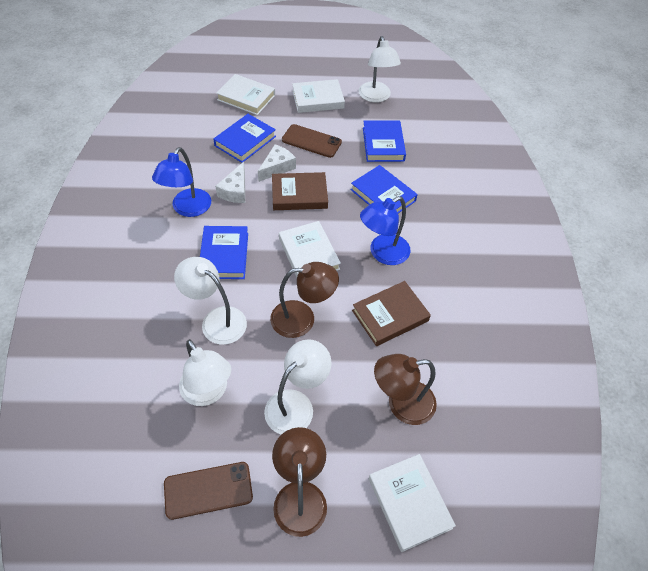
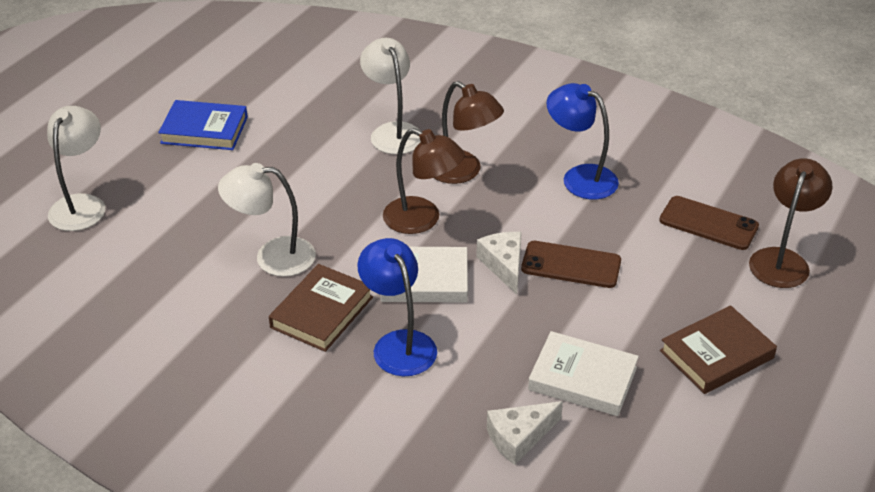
blue book: [200,226,248,279] [213,114,276,163] [351,165,418,213] [363,121,406,162] = 4 -> [158,100,248,150] = 1
white book: [216,74,275,115] [279,221,341,277] [292,79,345,113] [369,454,456,552] = 4 -> [380,247,468,303] [528,331,639,416] = 2
white lamp: [174,257,247,345] [179,339,231,406] [264,339,332,435] [359,36,401,103] = 4 -> [47,106,105,231] [218,163,316,277] [360,38,421,154] = 3

